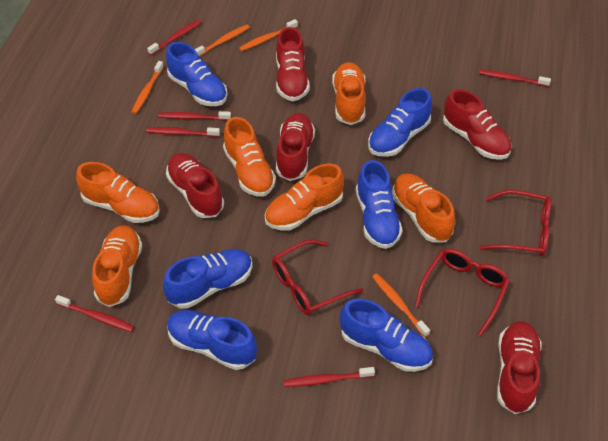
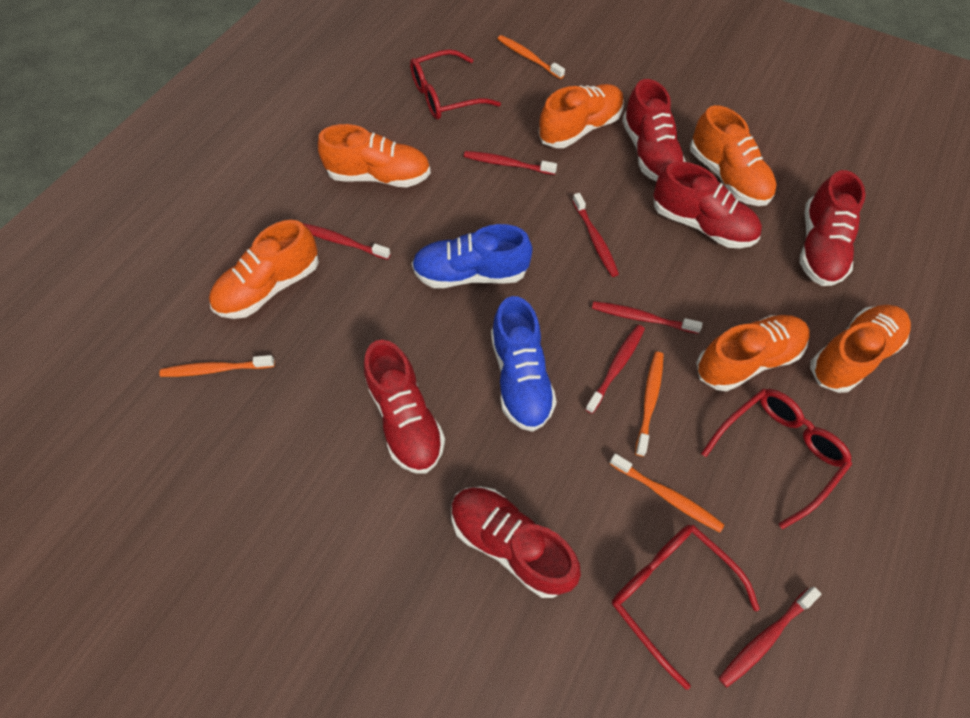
blue shoe: [163,249,252,309] [166,42,228,106] [167,310,257,370] [340,298,433,372] [356,160,403,249] [368,88,432,157] = 6 -> [412,224,532,288] [491,296,557,432] = 2

